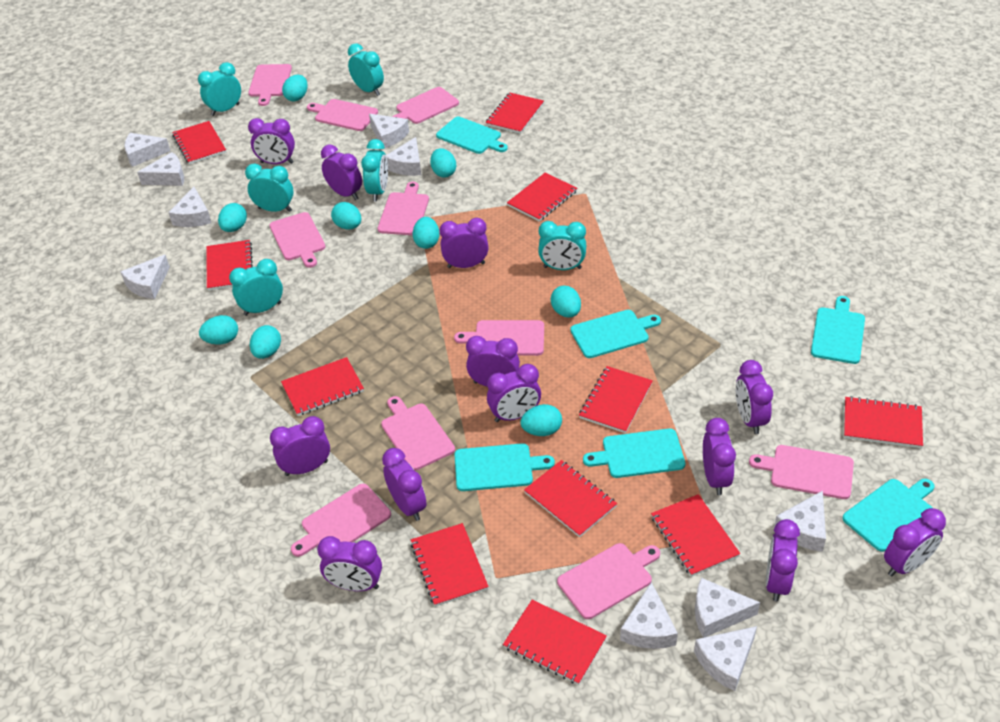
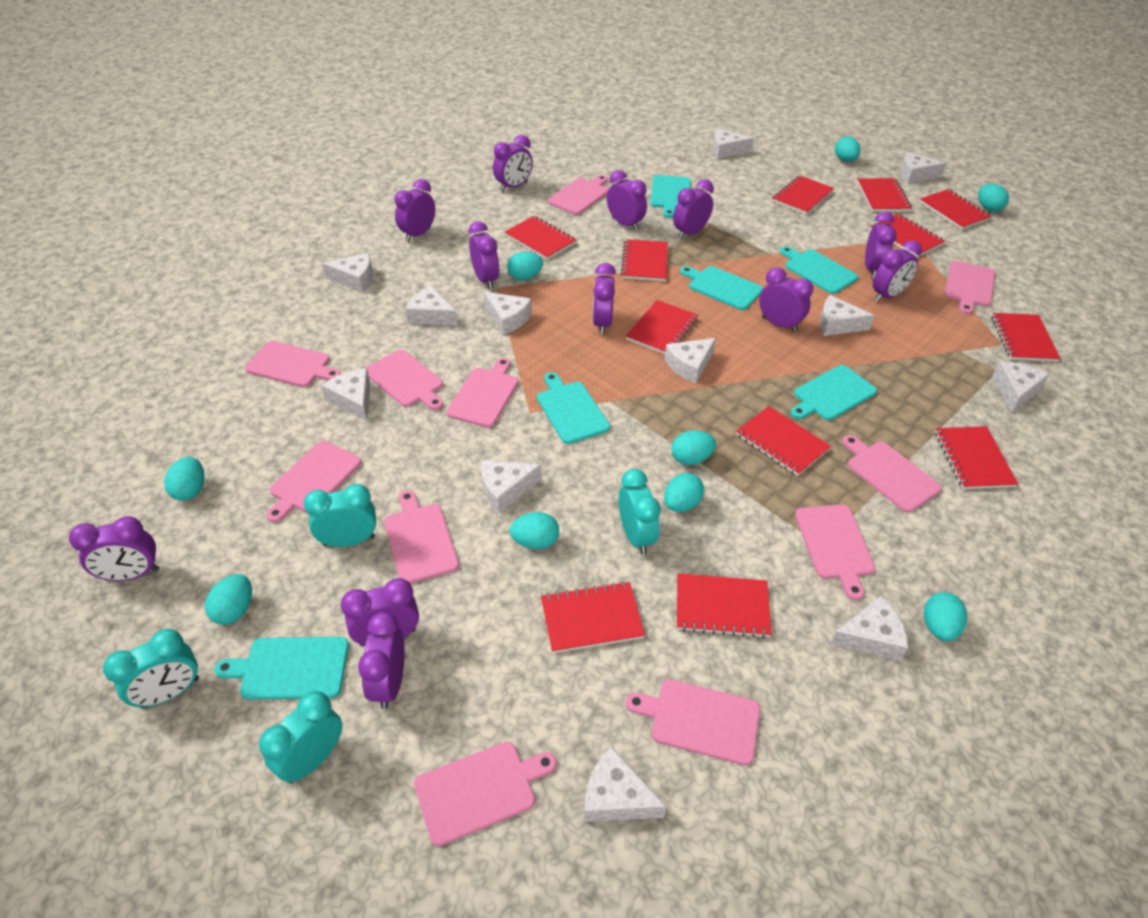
pink cutting board: [248,64,292,106] [269,212,325,268] [291,484,391,557] [307,99,378,131] [377,182,429,235] [381,396,455,471] [392,87,459,124] [454,320,544,356] [557,543,660,619] [749,445,854,499] = 10 -> [245,341,341,387] [266,441,362,523] [365,349,443,410] [384,490,459,584] [414,742,557,846] [446,358,518,428] [548,175,609,215] [626,679,760,766] [795,504,875,600] [842,435,942,512] [945,261,995,314] = 11
red notebook: [172,121,226,164] [207,240,253,291] [281,357,364,416] [411,523,489,607] [486,93,544,134] [503,600,607,685] [507,173,577,222] [524,460,617,537] [579,366,653,433] [651,494,740,577] [844,396,923,448] = 11 -> [504,216,577,260] [541,581,645,653] [621,239,668,281] [626,300,698,354] [677,573,772,638] [736,406,831,476] [772,175,834,215] [857,178,912,212] [870,214,945,257] [920,189,992,230] [935,426,1018,489] [992,313,1061,362] = 12
turquoise clock: [198,62,241,116] [229,259,283,316] [245,164,294,212] [348,43,384,96] [361,139,388,201] [538,221,586,270] = 6 -> [103,629,199,708] [259,691,342,783] [303,484,376,547] [618,469,661,555] = 4
white cheese: [121,255,170,299] [124,133,170,167] [137,152,184,186] [168,187,211,227] [369,114,409,148] [386,137,421,176] [620,582,678,649] [694,626,757,691] [695,578,760,638] [774,491,826,552] = 10 -> [321,369,370,421] [322,253,373,292] [406,286,458,326] [481,460,542,513] [484,292,532,335] [584,746,666,822] [665,338,716,383] [713,128,754,159] [820,295,875,336] [830,596,908,661] [901,152,947,183] [992,361,1049,412] = 12

